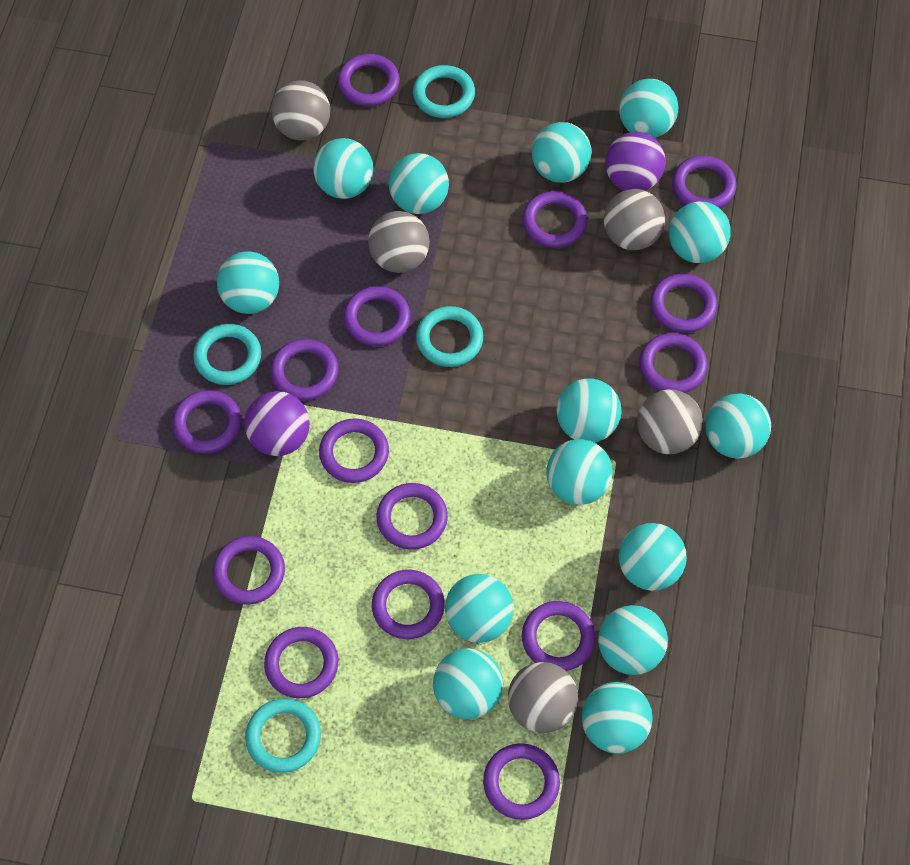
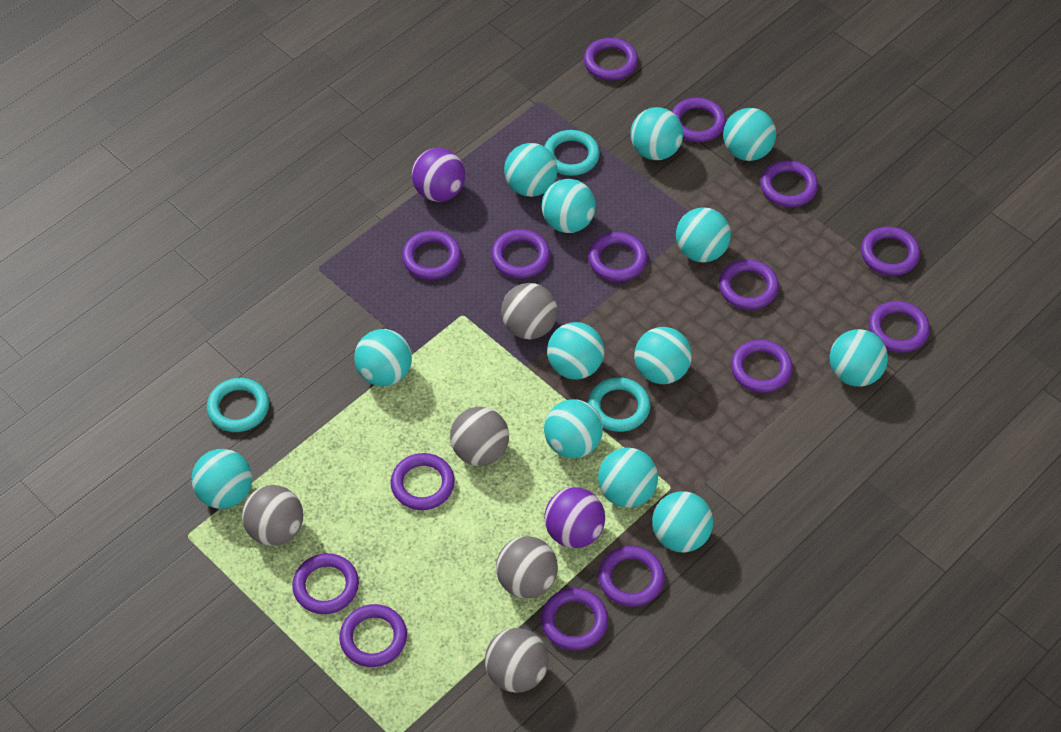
turquoise ball: [217,251,279,314] [313,138,373,199] [389,153,449,214] [433,648,503,719] [445,574,514,643] [532,122,591,183] [546,439,613,505] [556,378,621,442] [582,682,652,754] [598,605,668,675] [619,79,678,138] [619,523,687,591] [669,202,731,263] [705,393,771,458] = 14 -> [191,449,252,509] [354,329,412,386] [504,143,558,197] [541,179,596,233] [544,399,603,458] [547,322,604,380] [598,448,658,508] [631,107,683,160] [634,327,692,384] [652,491,713,552] [676,207,731,262] [723,108,776,161] [830,329,888,387] = 13
turquoise ring: [193,324,261,385] [245,698,321,773] [413,65,475,118] [416,306,483,367] = 4 -> [207,378,269,432] [544,130,600,176] [588,377,650,432] = 3

